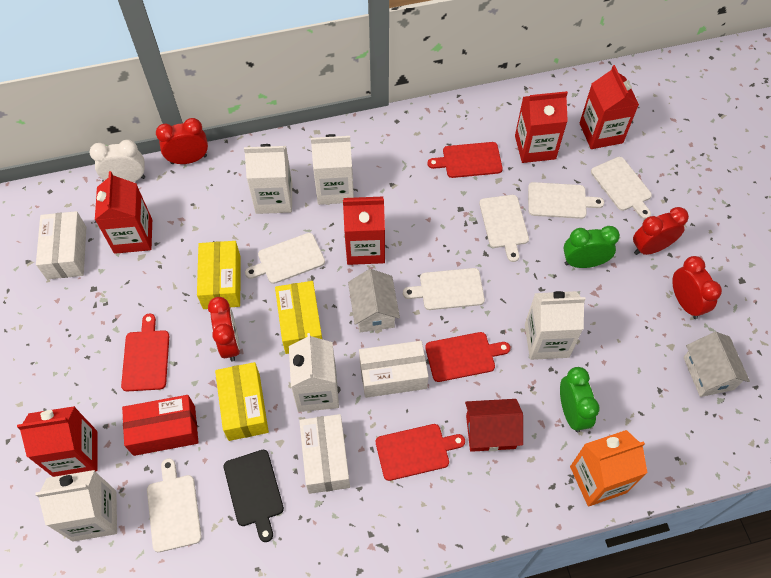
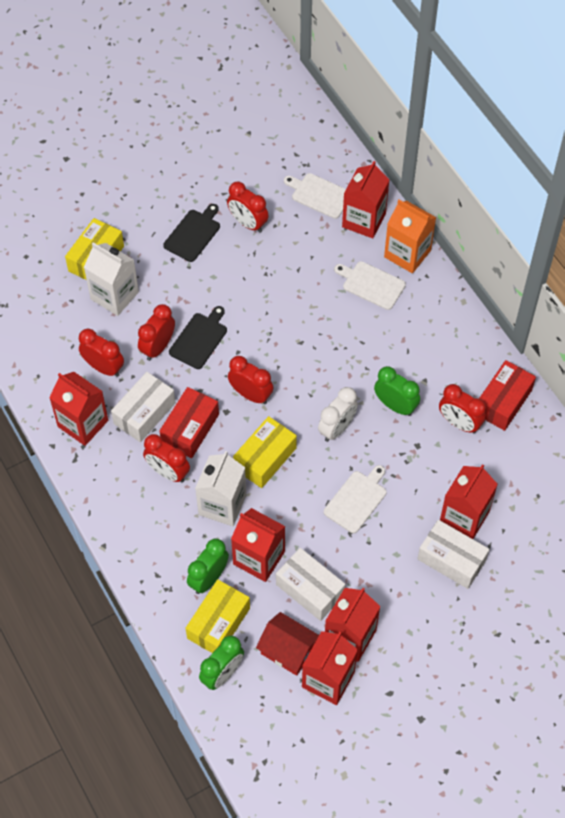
black cutting board: [224,450,284,542] = 1 -> [163,204,220,262] [169,306,227,369] = 2
green clock: [560,367,600,432] [563,226,620,268] = 2 -> [187,538,229,594] [199,636,244,690] [374,366,420,416] = 3
red box: [122,395,199,456] = 1 -> [159,387,219,458] [479,360,536,431] = 2
red carton: [17,406,98,477] [95,171,152,254] [343,197,385,265] [515,91,568,163] [579,65,639,149] = 5 -> [49,372,108,446] [231,508,285,582] [302,631,358,705] [325,588,380,662] [342,161,390,238] [440,464,498,539] = 6
red clock: [156,118,208,164] [208,297,240,361] [633,207,689,255] [672,256,722,319] = 4 -> [79,329,124,377] [138,304,175,361] [143,434,190,483] [227,182,269,233] [228,356,273,404] [439,384,486,433] = 6
red cutting board: [121,313,169,391] [376,424,465,481] [425,332,510,382] [427,142,503,178] = 4 -> none = 0
white carton: [35,470,117,542] [244,144,292,214] [289,333,339,412] [311,134,354,205] [525,291,586,360] = 5 -> [84,242,139,316] [195,451,246,526] = 2
white cutting board: [147,458,202,552] [245,233,325,284] [403,268,485,310] [479,195,529,262] [528,182,604,219] [591,157,652,219] = 6 -> [284,173,346,219] [324,465,387,533] [334,261,406,310] = 3
white house: [348,269,400,332] [683,332,750,397] = 2 -> none = 0

